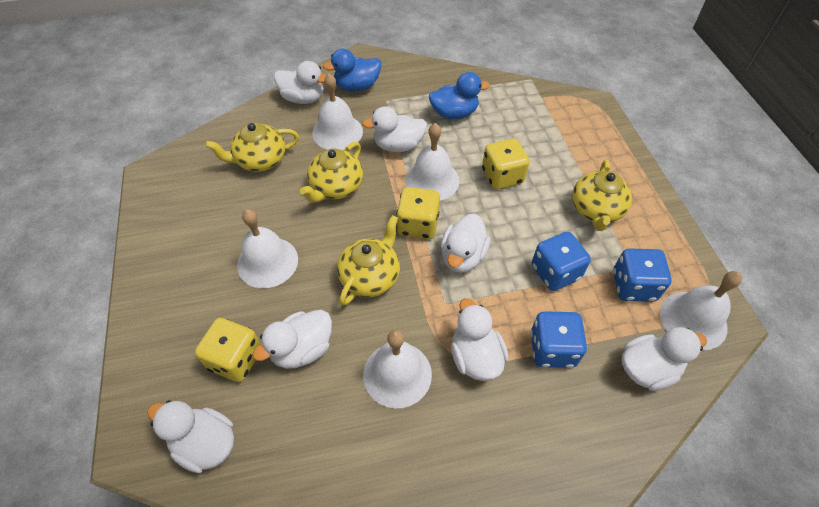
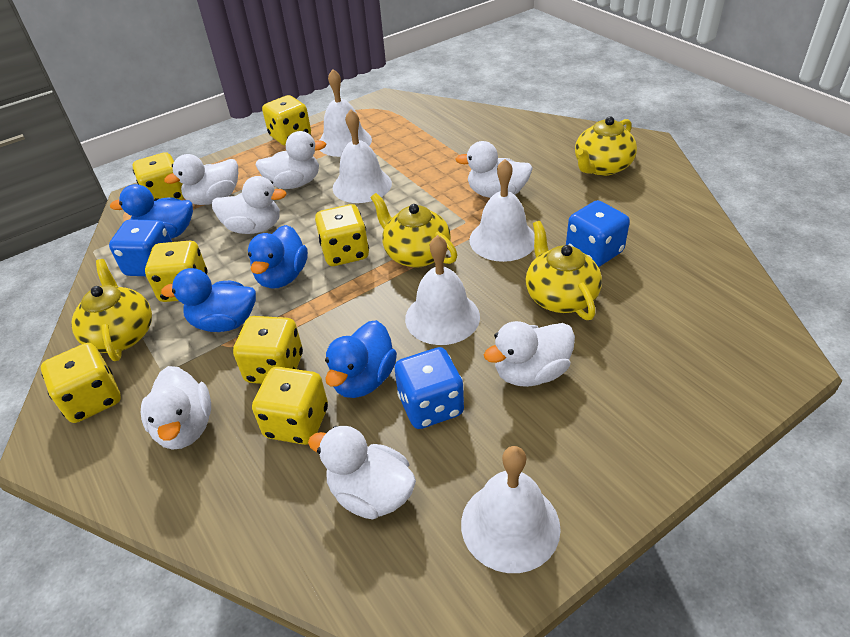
blue duck: [323,49,381,91] [429,72,490,119] = 2 -> [110,184,193,239] [161,268,256,332] [248,225,308,289] [325,320,397,398] = 4
yellow dice: [195,318,261,382] [396,187,440,239] [482,139,529,190] = 3 -> [41,343,121,423] [133,152,184,201] [145,241,207,302] [233,316,303,384] [252,367,328,445] [262,95,311,145] [315,204,369,266] = 7

